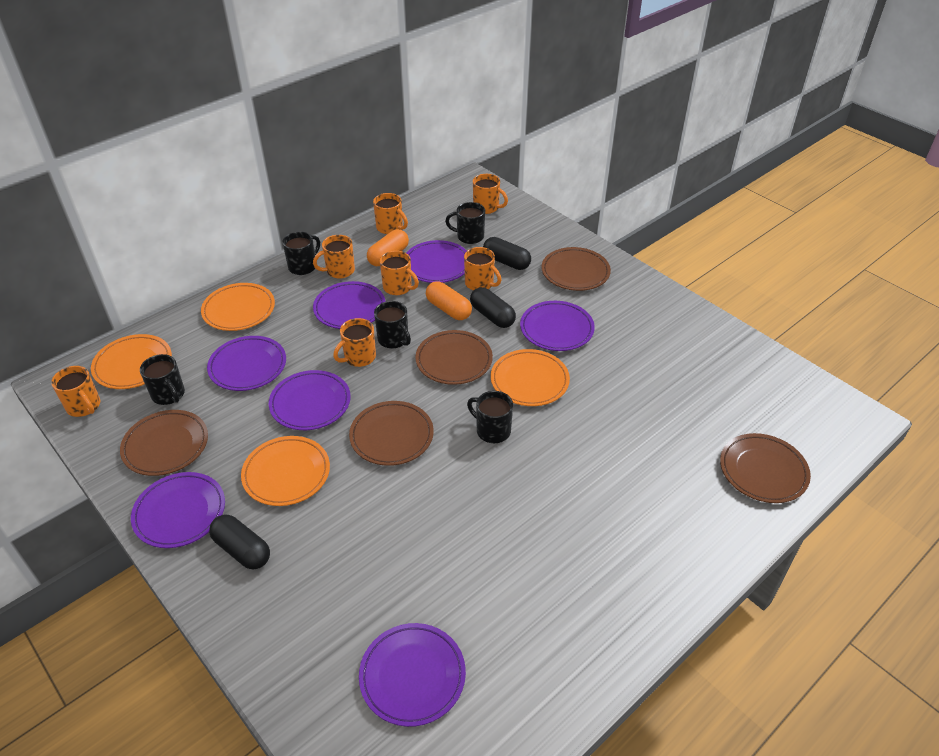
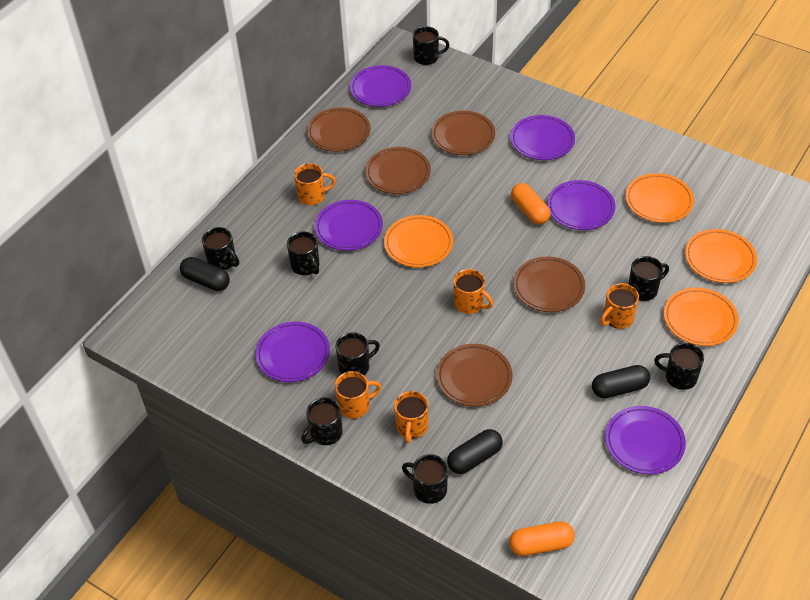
black mug: [140,354,185,405] [282,232,320,275] [374,301,411,348] [445,202,485,244] [467,391,513,443] = 5 -> [202,227,239,270] [287,232,319,275] [301,398,343,445] [335,332,380,375] [402,454,448,504] [413,26,449,65] [629,256,669,301] [654,343,704,390] = 8
orange mug: [51,366,100,417] [313,235,355,279] [333,318,376,367] [373,193,408,234] [380,251,419,295] [464,247,501,291] [473,174,508,214] = 7 -> [294,163,336,205] [335,371,381,419] [394,391,428,444] [453,269,493,314] [600,283,639,329] = 5
purple plate: [131,472,225,548] [207,336,286,391] [269,370,351,430] [313,281,386,329] [359,623,466,727] [406,240,467,283] [520,301,595,351] = 7 -> [255,322,330,382] [315,200,383,251] [350,65,411,107] [510,115,575,160] [547,180,615,230] [605,406,686,474] = 6

